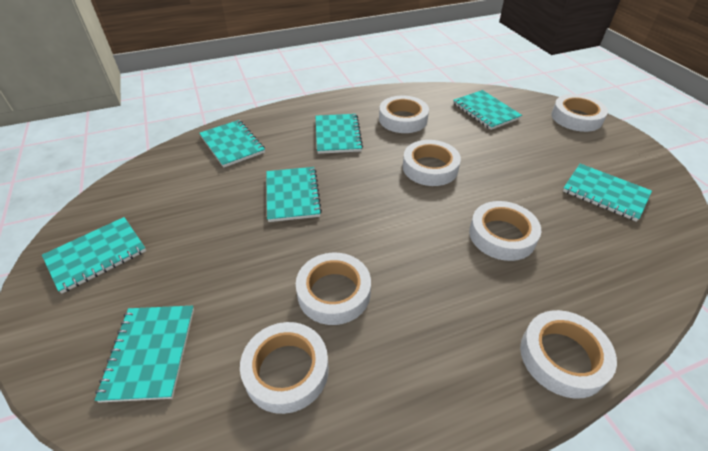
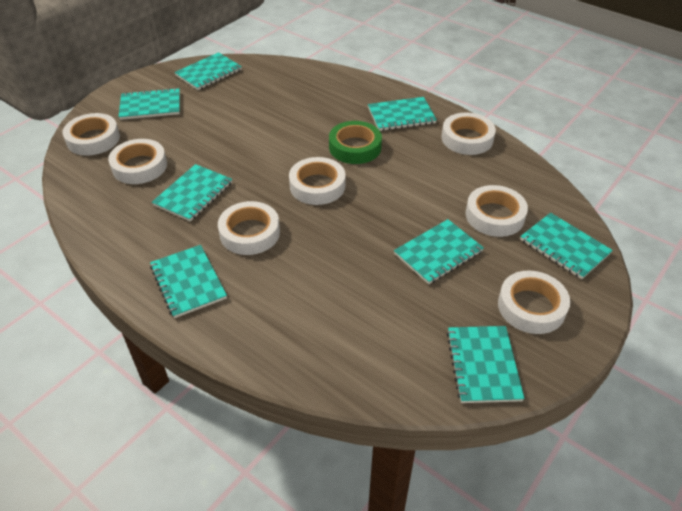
green tape: none = 0 -> [329,121,382,164] = 1
turquoise notebook: [42,217,146,294] [95,306,194,403] [199,120,265,168] [266,167,322,222] [316,114,363,154] [453,90,522,130] [563,164,652,222] = 7 -> [118,88,180,120] [150,245,227,318] [152,164,232,222] [174,52,242,90] [368,97,437,131] [394,219,484,284] [447,326,525,403] [520,213,613,279] = 8

